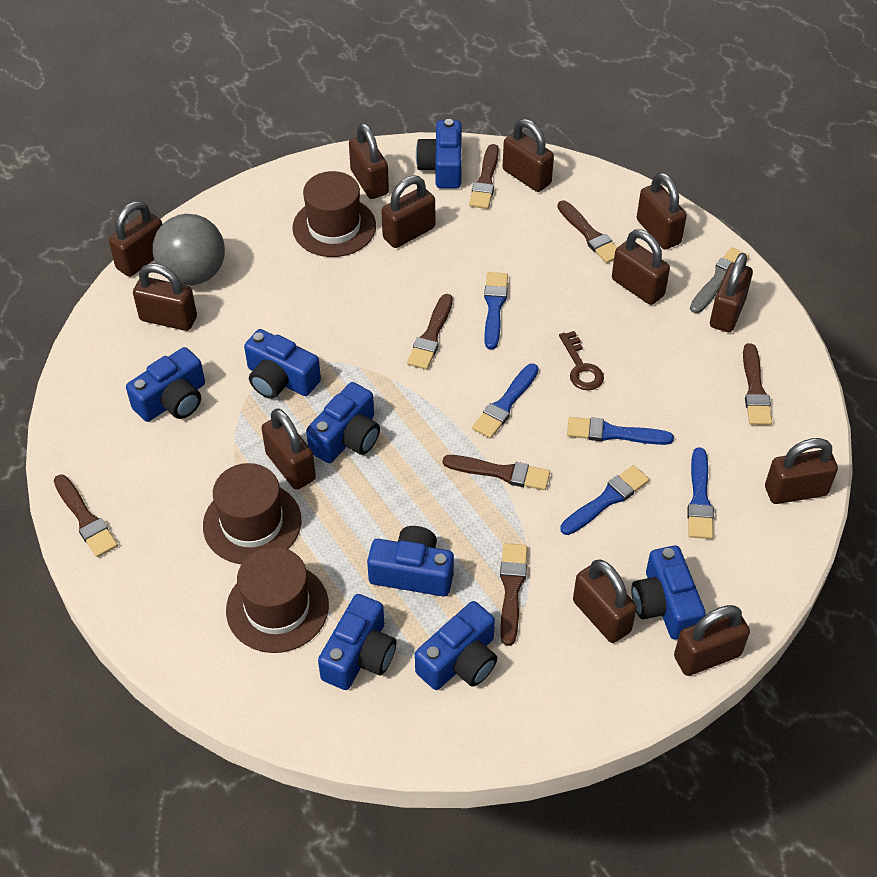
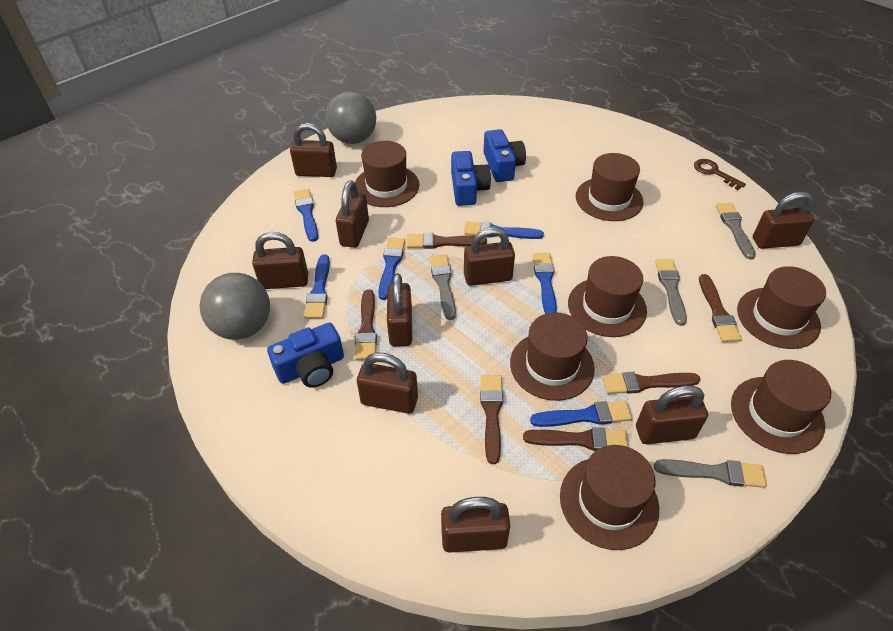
blue brush: [472,363,539,439] [484,272,508,349] [560,465,649,535] [567,417,674,445] [687,447,714,539] = 5 -> [293,189,318,242] [304,255,330,318] [378,237,405,300] [464,221,544,239] [530,401,632,427] [533,253,557,314] = 6
blue camera: [126,347,205,422] [244,329,321,399] [306,382,380,463] [318,594,396,690] [367,526,454,597] [415,601,497,690] [416,119,462,189] [631,546,706,639] = 8 -> [267,322,344,388] [451,151,491,206] [484,129,526,182] = 3
brown brush: [54,475,118,557] [407,294,453,370] [443,455,550,490] [469,144,499,209] [500,543,528,646] [557,200,618,263] [743,343,772,425] = 7 -> [355,289,377,360] [407,233,487,249] [480,375,503,464] [523,427,628,451] [603,372,700,394] [699,274,742,342] = 6
brown hat: [203,463,302,564] [226,547,329,653] [292,171,376,257] = 3 -> [355,141,419,207] [510,312,595,401] [560,445,659,550] [568,256,647,337] [576,153,643,221] [731,360,831,454] [737,266,826,349] = 7
brown padlock: [109,201,162,277] [133,263,197,331] [262,408,316,490] [349,123,389,199] [381,175,435,248] [503,119,554,192] [573,560,637,643] [612,229,670,305] [637,172,687,249] [674,605,750,676] [710,253,753,332] [765,438,838,504] = 12 -> [252,232,308,289] [290,123,337,177] [336,180,369,248] [357,353,418,414] [387,273,412,346] [441,497,510,553] [464,227,515,286] [636,385,708,444] [753,192,815,249] = 9
grey ball: [153,214,225,285] = 1 -> [199,273,270,340] [325,91,376,144] = 2
grey brush: [690,247,749,313] = 1 -> [429,254,456,320] [654,459,767,488] [655,259,687,326] [716,203,756,259] = 4

